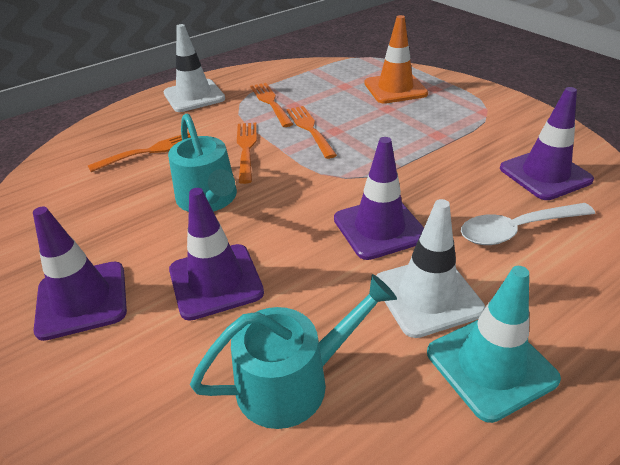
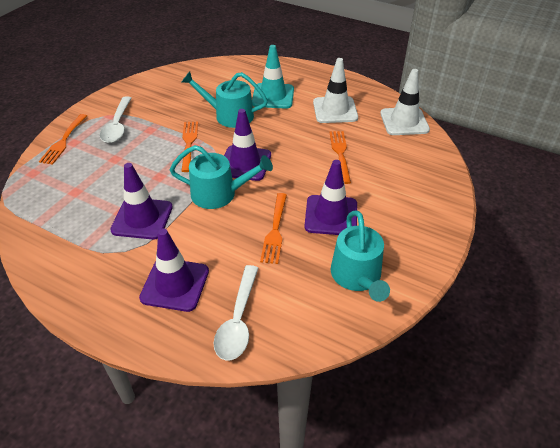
orange traffic cone: [364,15,428,104] = 1 -> none = 0
turquoise watering can: [168,114,237,212] [190,274,397,429] = 2 -> [170,145,273,209] [182,71,268,128] [331,211,390,302] = 3
white spoon: [461,203,595,245] = 1 -> [100,96,132,143] [214,265,258,361] = 2

